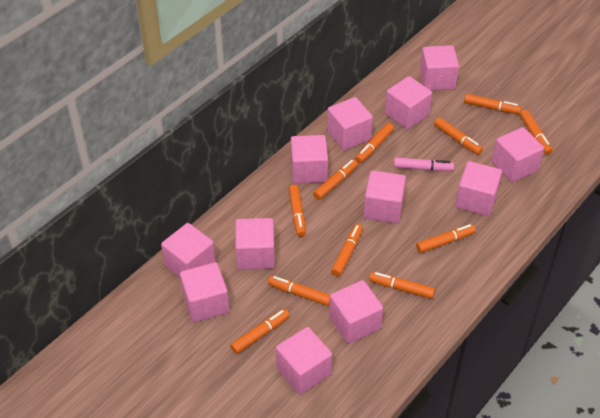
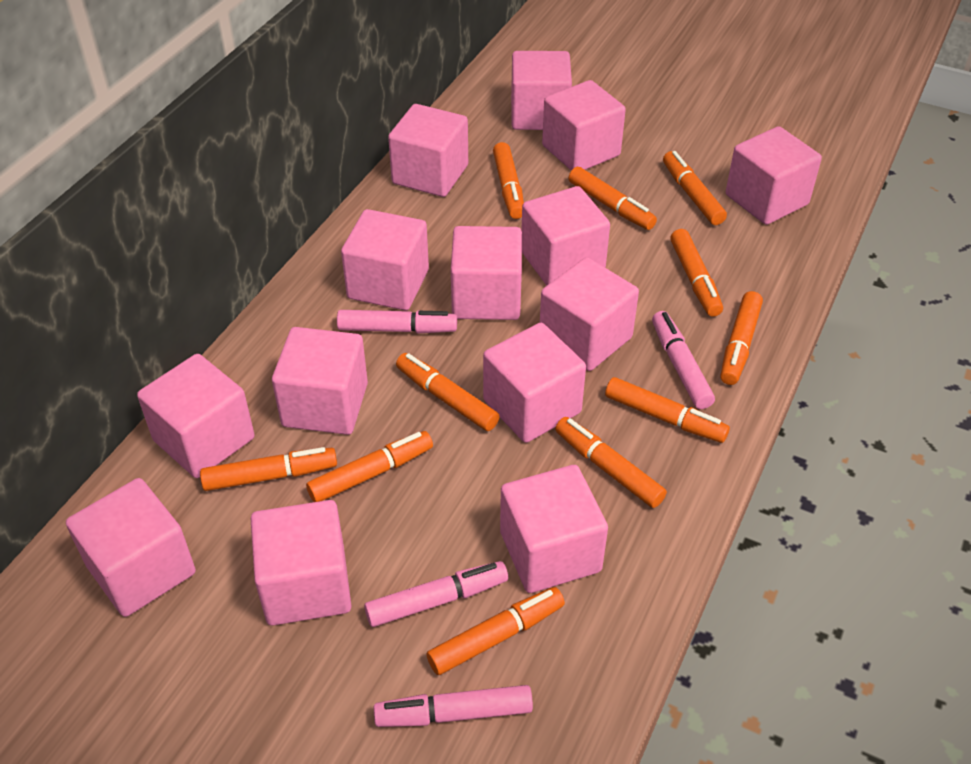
pink cube: [161,223,216,277] [180,262,229,322] [235,218,275,270] [276,327,332,395] [291,135,328,184] [327,97,373,150] [329,280,383,344] [363,170,406,223] [385,76,432,129] [420,45,459,90] [455,161,502,216] [492,127,544,182] = 12 -> [66,478,196,617] [137,354,255,478] [251,500,351,626] [272,327,368,435] [341,209,429,311] [388,104,468,197] [451,226,522,320] [483,323,586,443] [500,465,608,593] [511,51,572,130] [521,186,610,286] [540,257,639,371] [542,80,626,171] [726,126,822,225] = 14
pink marker: [394,157,454,171] = 1 -> [337,310,457,333] [364,561,508,627] [374,685,533,727] [652,311,715,409] = 4

